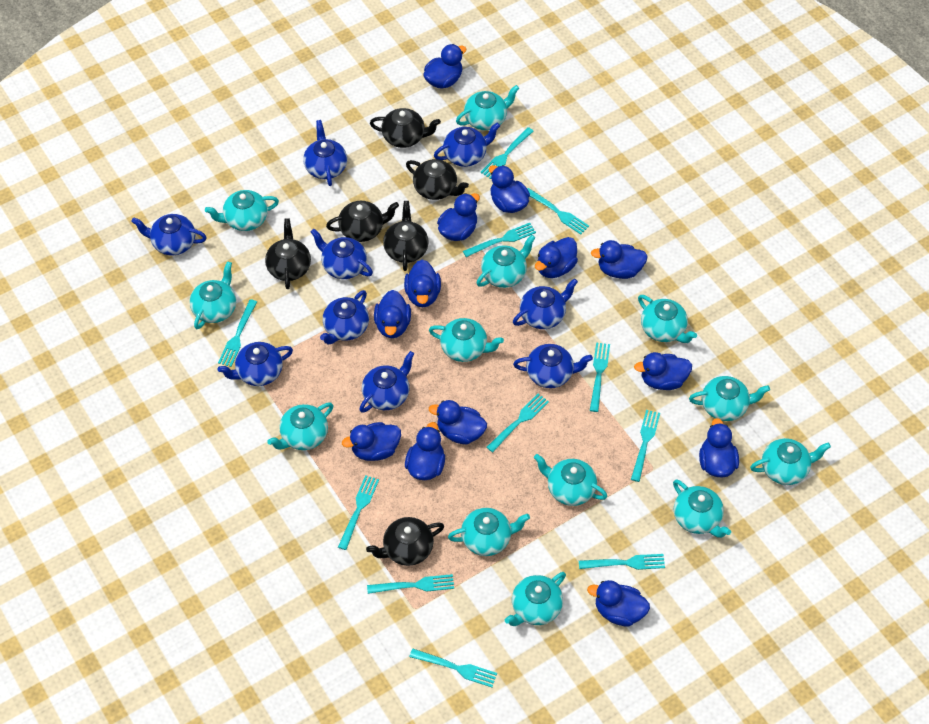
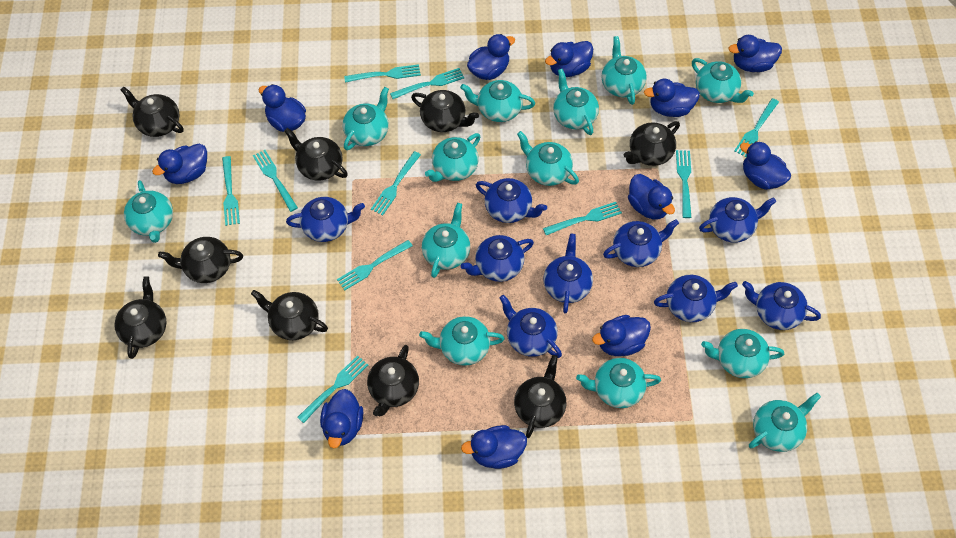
black teapot: [265,218,311,289] [326,201,399,242] [366,517,444,566] [370,108,441,148] [383,201,429,271] [406,159,469,200] = 6 -> [114,276,167,359] [120,86,184,137] [158,237,243,283] [251,290,328,340] [284,128,348,181] [367,345,419,416] [411,90,479,132] [514,355,566,438] [624,121,680,166] = 9
blue duck: [342,422,401,461] [374,290,411,338] [404,260,441,307] [405,422,445,480] [423,44,466,89] [429,400,487,444] [437,193,480,241] [489,165,530,213] [535,237,578,278] [587,580,650,627] [591,240,648,279] [634,352,692,390] [699,418,739,477] = 13 -> [152,143,207,184] [259,84,306,132] [320,389,363,449] [461,425,527,469] [467,34,515,80] [545,41,593,77] [592,315,651,356] [628,174,675,219] [644,79,700,117] [728,35,782,72] [740,141,791,190] = 11
turquoise fork: [218,299,257,367] [338,475,379,550] [367,574,454,594] [409,649,497,687] [463,223,536,257] [481,127,533,179] [486,393,549,452] [527,188,589,234] [579,554,665,570] [590,343,610,412] [631,410,660,482] = 11 -> [222,156,240,226] [253,150,298,212] [297,355,368,423] [337,240,413,290] [344,64,421,83] [371,151,421,216] [390,68,464,99] [543,202,622,235] [676,150,691,218] [734,98,779,157] = 10

